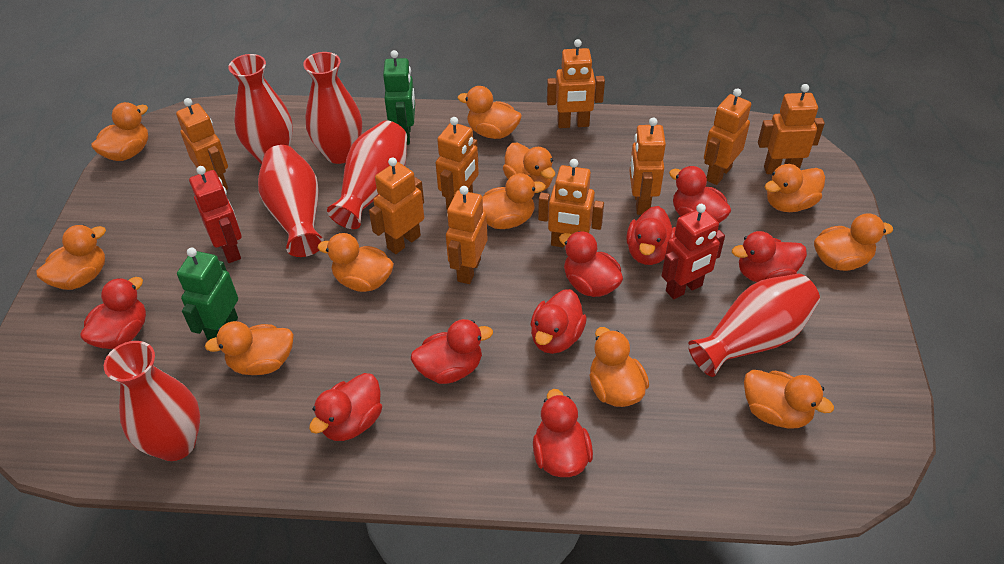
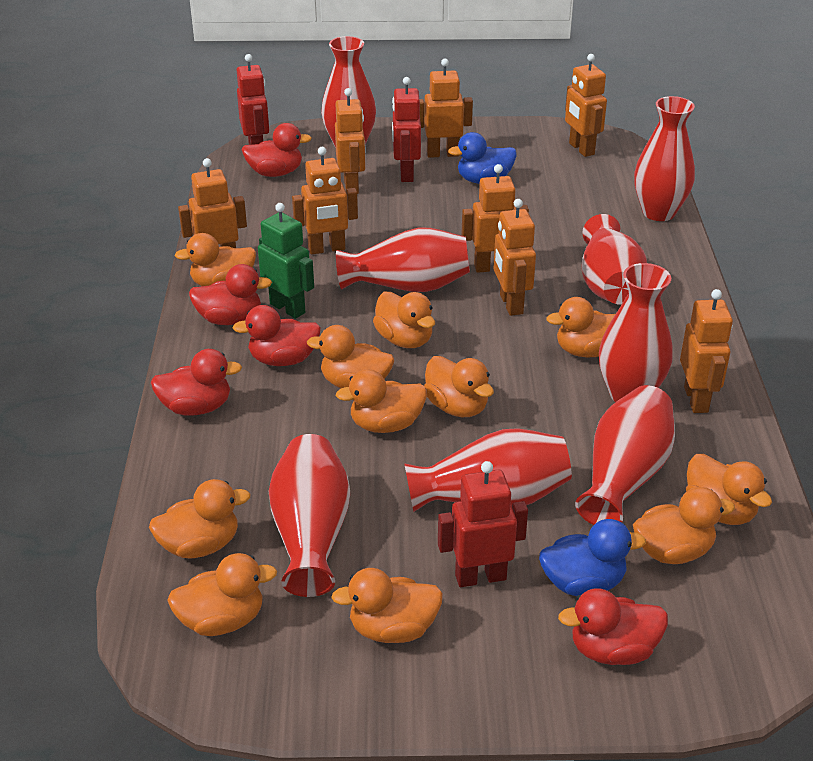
blue duck: none = 0 -> [448,132,517,184] [539,519,646,596] = 2
green robot: [177,248,238,341] [383,50,415,145] = 2 -> [258,203,314,319] = 1
orange robot: [176,98,228,190] [369,157,424,254] [436,117,479,210] [446,186,488,284] [538,159,604,247] [547,39,605,128] [629,118,666,215] [704,88,751,185] [758,84,825,174] = 9 -> [178,158,247,248] [292,147,358,255] [335,88,365,194] [419,59,473,158] [461,164,529,273] [493,199,536,316] [565,54,607,157] [680,289,733,413] = 8
red duck: [80,277,146,349] [309,373,382,441] [411,319,493,384] [530,289,587,354] [533,389,593,477] [559,231,623,297] [626,206,676,265] [669,166,731,223] [732,231,807,282] = 9 -> [151,349,242,415] [189,264,272,325] [232,305,321,366] [242,123,312,177] [558,588,668,665] = 5
red robot: [189,166,242,263] [662,204,725,299] = 2 -> [237,54,269,145] [392,77,421,182] [438,461,528,587] = 3
red vase: [104,341,200,461] [228,54,293,164] [258,145,324,257] [303,52,362,164] [327,120,407,229] [688,274,820,377] = 6 -> [269,434,350,597] [321,36,376,148] [336,228,470,292] [404,428,572,512] [575,385,675,525] [582,214,647,305] [599,263,673,402] [634,96,695,221] = 8

